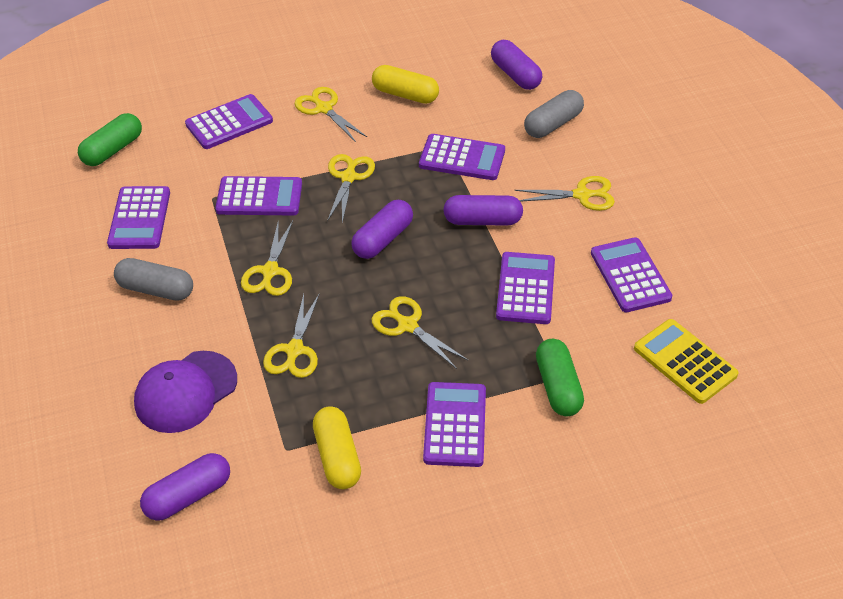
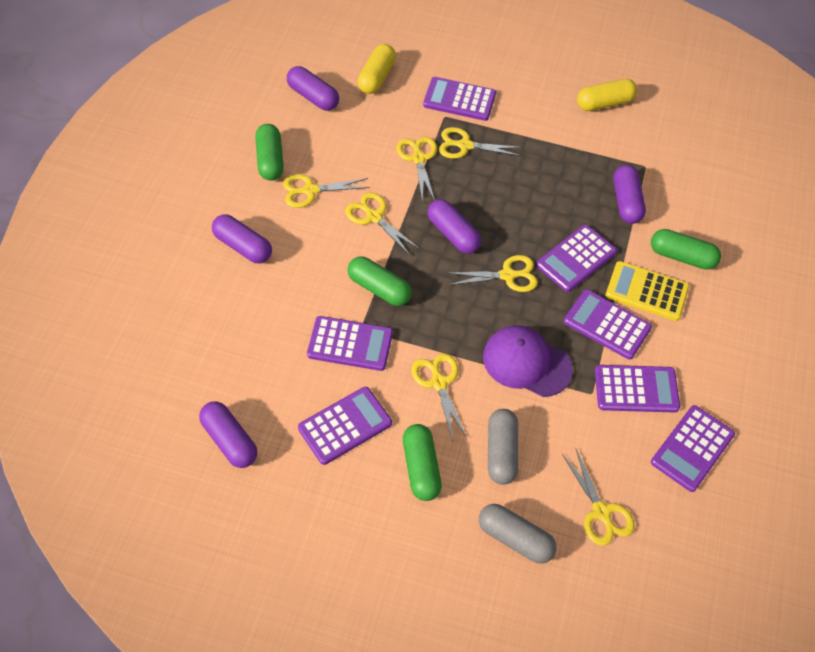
green capsule: [78,113,142,166] [536,339,584,416] = 2 -> [255,124,284,181] [348,257,412,306] [403,424,442,501] [651,229,721,270] = 4
purple capsule: [140,453,230,521] [351,200,413,259] [443,195,523,226] [491,40,542,90] = 4 -> [199,401,257,468] [212,214,272,263] [287,66,339,111] [427,199,481,254] [613,165,646,224] = 5
yellow scissors: [241,220,293,296] [263,294,319,378] [294,87,367,142] [327,154,375,223] [372,296,468,369] [514,176,615,211] = 6 -> [283,174,370,208] [345,192,420,255] [396,137,437,201] [411,353,467,441] [439,127,522,159] [447,255,538,292] [562,449,635,545] = 7

